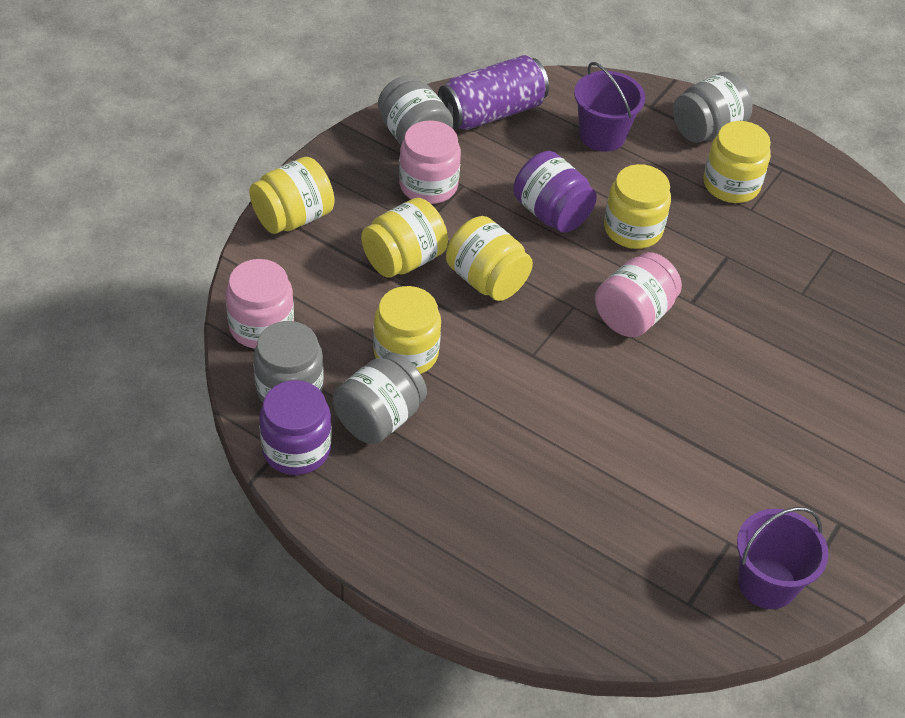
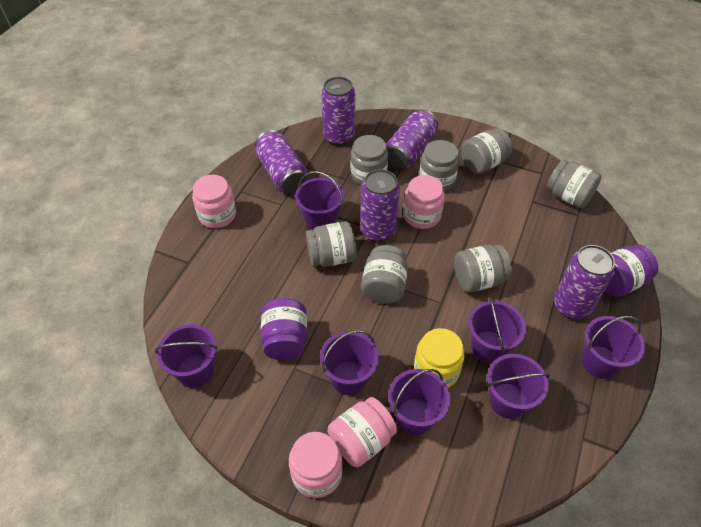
grey jar: [253,321,324,403] [333,352,427,444] [378,75,453,145] [673,72,753,143] = 4 -> [306,221,357,267] [351,135,388,185] [361,245,408,304] [419,140,459,191] [454,245,512,293] [461,128,512,174] [547,160,602,208] = 7
pink jar: [226,259,294,349] [399,120,461,204] [595,252,682,337] = 3 -> [192,175,236,228] [289,432,343,498] [328,397,397,467] [403,175,445,229] = 4
purple bucket: [574,62,645,152] [737,507,829,609] = 2 -> [155,324,218,388] [295,171,344,230] [320,330,379,395] [389,369,450,435] [468,296,526,363] [487,354,550,419] [582,316,645,379] = 7
purple can: [438,55,549,130] = 1 -> [255,130,308,194] [321,77,355,145] [360,169,400,241] [386,109,438,169] [554,245,615,319] = 5
yellow jar: [249,157,334,234] [361,198,448,278] [373,286,441,374] [446,216,533,301] [604,164,671,249] [704,121,771,203] = 6 -> [414,328,465,388] = 1

